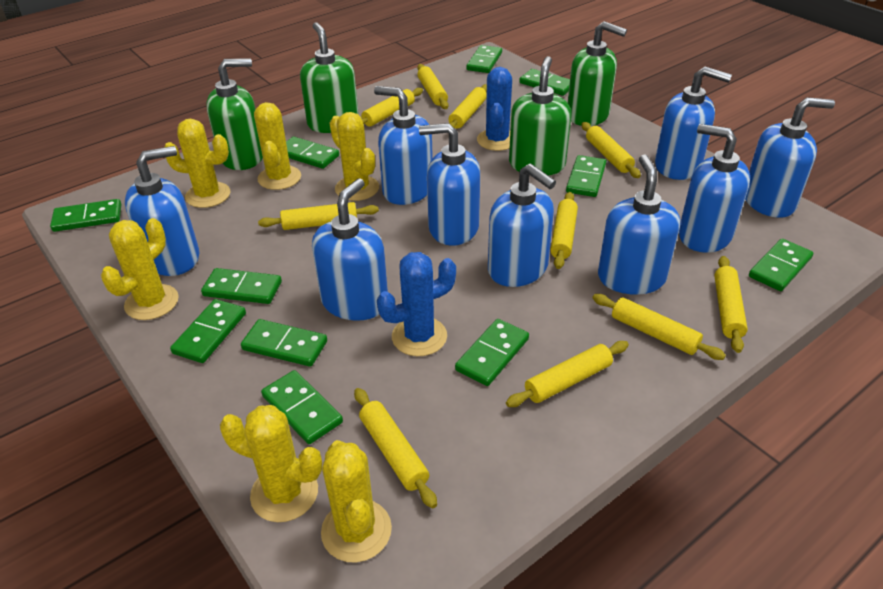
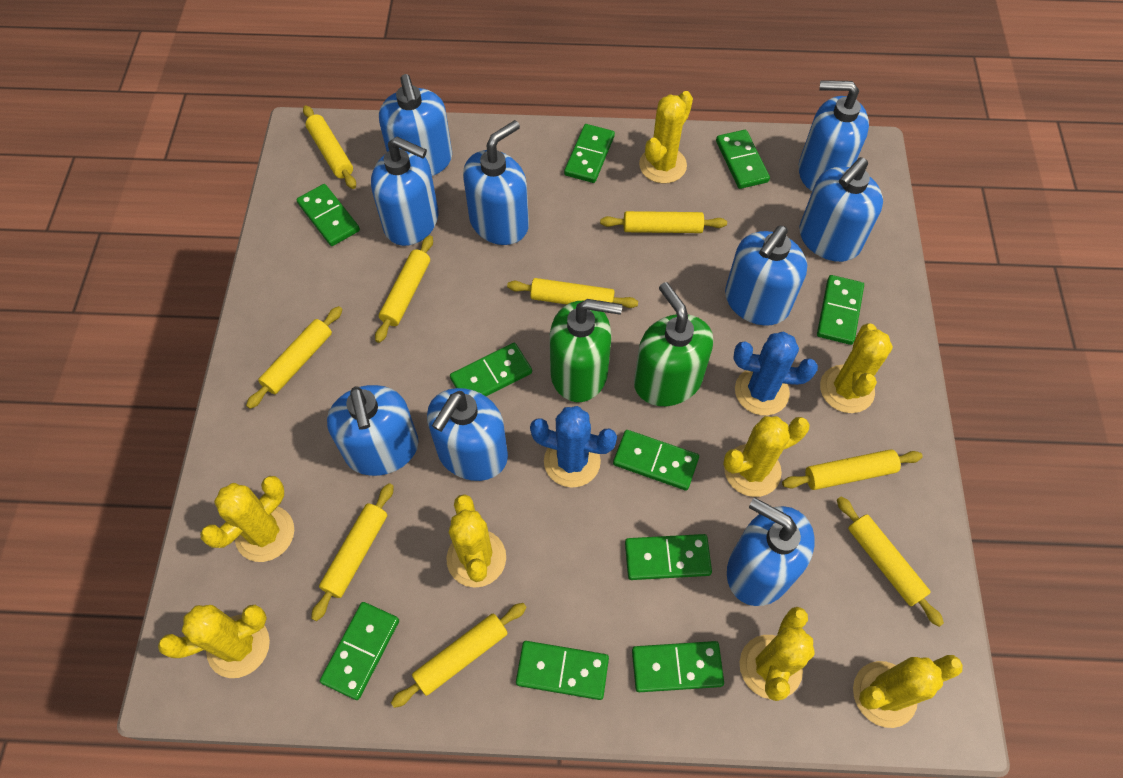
green domino: [50,199,121,232] [170,299,246,363] [201,268,282,304] [241,319,327,367] [261,370,343,444] [286,137,339,169] [455,319,529,386] [466,45,502,73] [519,69,570,96] [566,155,606,197] [749,239,813,291] = 11 -> [296,184,360,246] [320,602,399,700] [450,343,532,396] [516,641,609,700] [564,124,615,183] [613,430,699,490] [625,534,712,580] [632,641,724,692] [716,130,770,189] [817,275,864,345] = 10
green soap dispenser: [206,58,263,170] [300,22,359,133] [509,56,571,175] [568,21,627,126] = 4 -> [550,299,622,402] [634,282,713,406] = 2
yellow cactus: [101,218,179,320] [164,119,230,208] [220,405,323,522] [254,102,301,190] [321,440,392,563] [330,112,379,201] = 6 -> [158,605,270,678] [200,476,294,562] [446,494,506,588] [639,91,693,184] [723,416,810,497] [740,607,815,701] [820,323,893,413] [853,655,963,728] = 8
yellow rolling pin: [258,202,379,230] [354,388,437,508] [361,88,423,127] [417,64,448,109] [448,84,487,129] [506,341,629,407] [550,192,578,269] [582,122,641,178] [593,294,726,360] [714,256,748,353] = 10 -> [246,306,343,409] [303,105,356,189] [311,483,394,621] [375,235,433,343] [391,603,527,708] [507,278,638,308] [600,211,727,233] [782,449,923,490] [837,497,944,627] = 9

